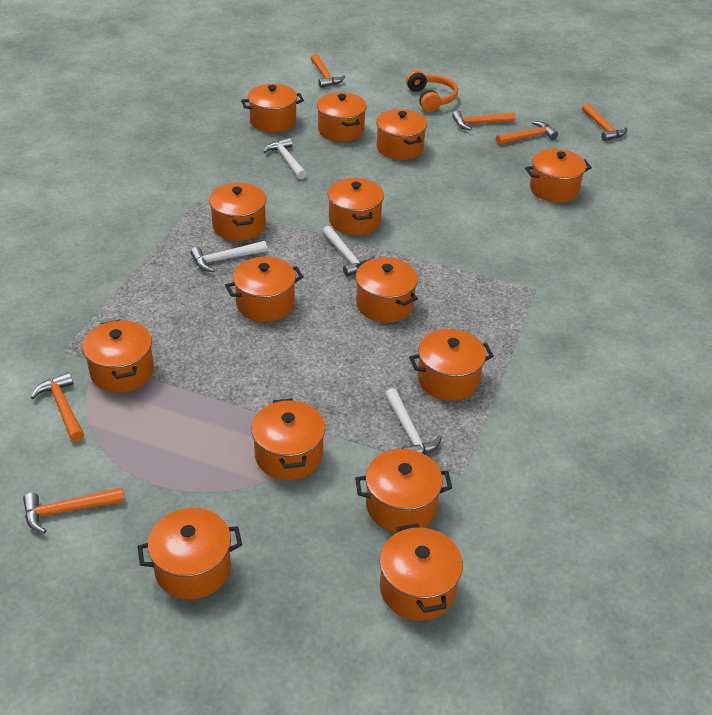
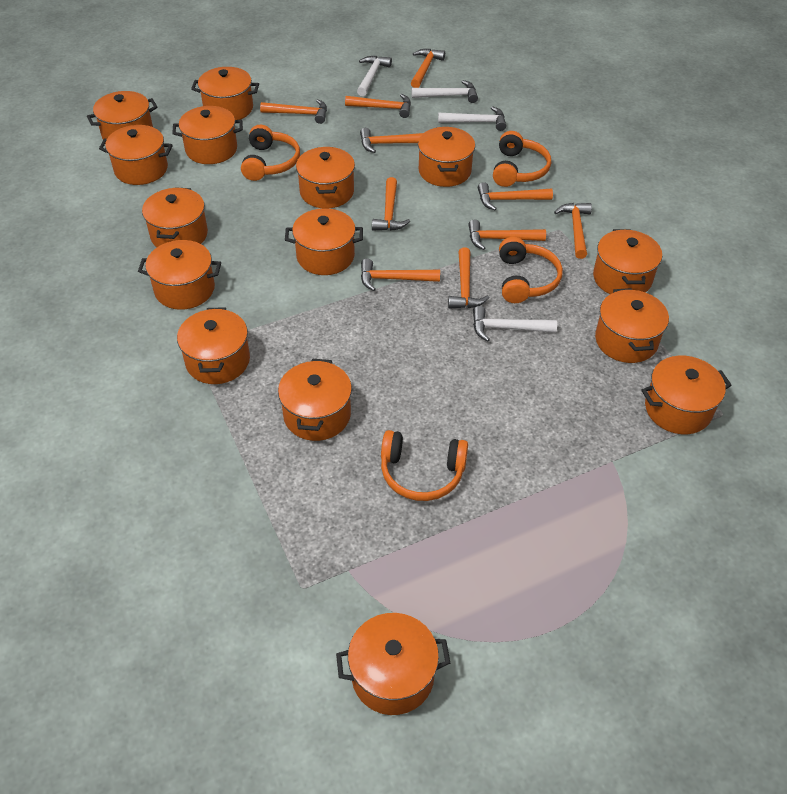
orange hammer: [23,487,125,534] [31,372,84,442] [311,54,345,88] [452,111,515,130] [496,121,558,145] [582,103,627,141] = 6 -> [260,99,327,124] [345,94,411,118] [360,128,423,153] [361,259,440,291] [372,177,410,231] [411,49,445,88] [448,248,489,309] [468,220,546,250] [478,182,553,210] [554,203,592,259] = 10
orange headphones: [406,70,458,112] = 1 -> [241,125,300,181] [381,430,468,501] [493,131,551,187] [499,237,563,303] = 4
orange pot: [82,319,154,393] [137,508,242,600] [209,183,266,241] [225,257,304,322] [241,84,304,133] [251,398,325,480] [317,92,367,142] [328,178,384,235] [355,449,452,533] [356,257,418,322] [376,109,427,160] [379,523,463,621] [409,329,494,401] [525,149,592,203] = 14 -> [87,91,158,140] [99,125,173,185] [138,240,221,310] [142,187,208,247] [172,106,243,164] [177,307,250,384] [191,67,259,120] [278,359,352,441] [285,208,363,275] [296,147,355,209] [336,613,450,715] [418,127,475,187] [593,229,662,294] [595,288,669,363] [641,356,732,434] = 15

